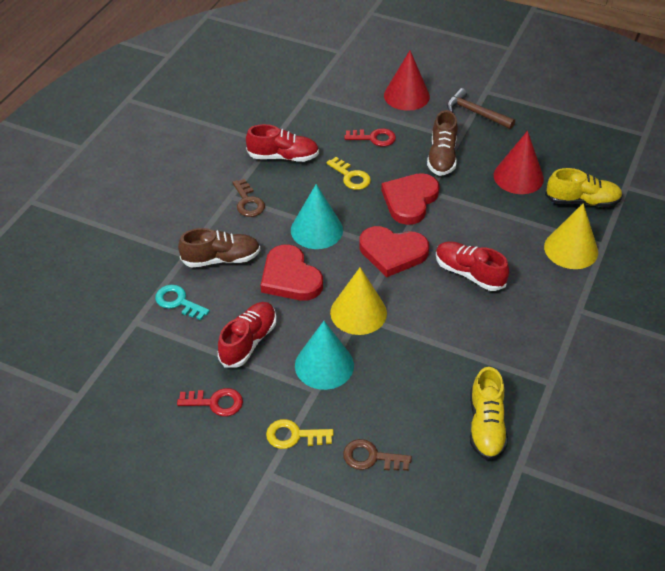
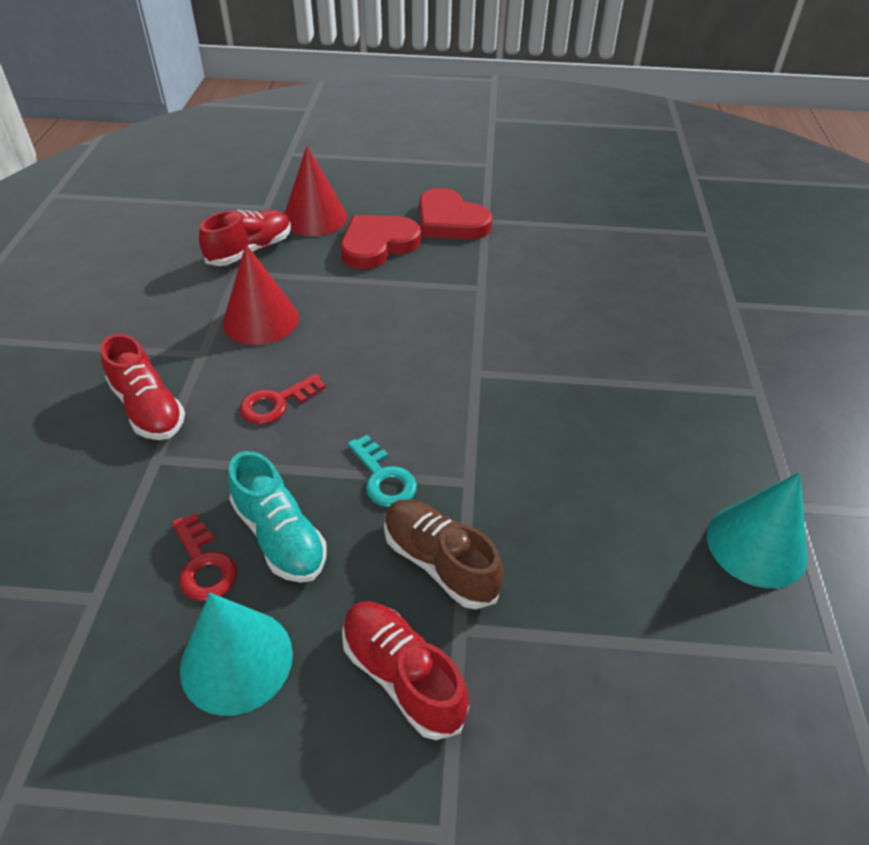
brown hammer: [447,88,515,129] = 1 -> none = 0
brown key: [233,179,265,217] [343,439,412,471] = 2 -> none = 0
brown shoe: [178,228,260,268] [427,110,458,176] = 2 -> [384,499,504,609] = 1
red heart: [260,245,323,301] [359,226,429,277] [381,173,440,225] = 3 -> [341,215,421,269] [419,188,492,240] = 2
turquoise shoe: none = 0 -> [228,451,327,583] = 1
yellow cone: [330,267,387,335] [544,203,598,269] = 2 -> none = 0
yellow key: [266,419,334,449] [326,157,371,190] = 2 -> none = 0
yellow shoe: [470,367,508,460] [545,168,623,207] = 2 -> none = 0

